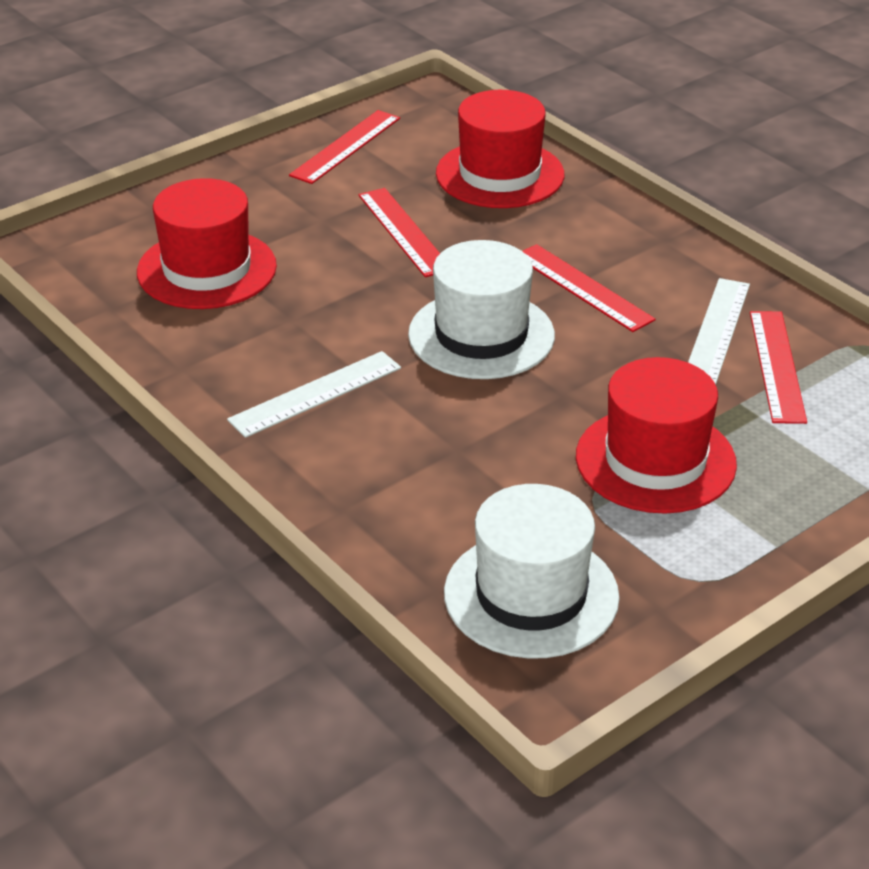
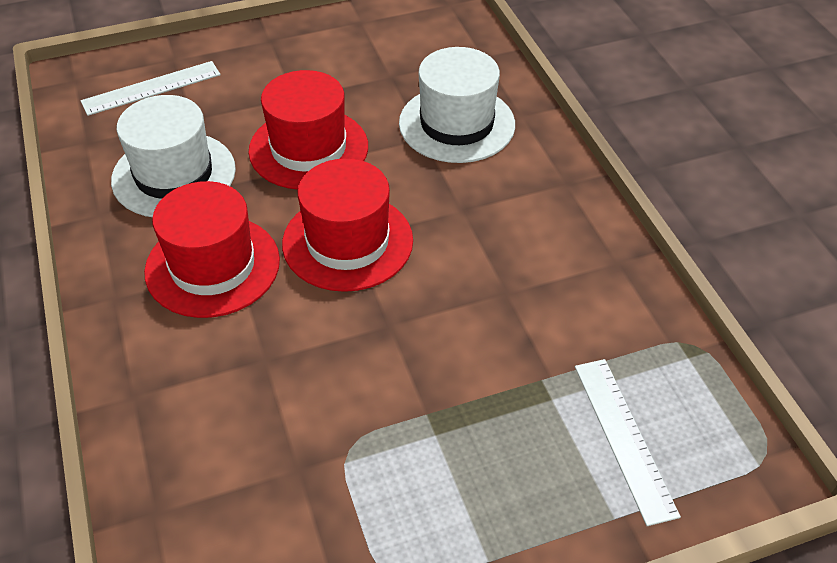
red ruler: [289,110,400,184] [359,188,440,277] [522,244,656,332] [750,311,807,424] = 4 -> none = 0

